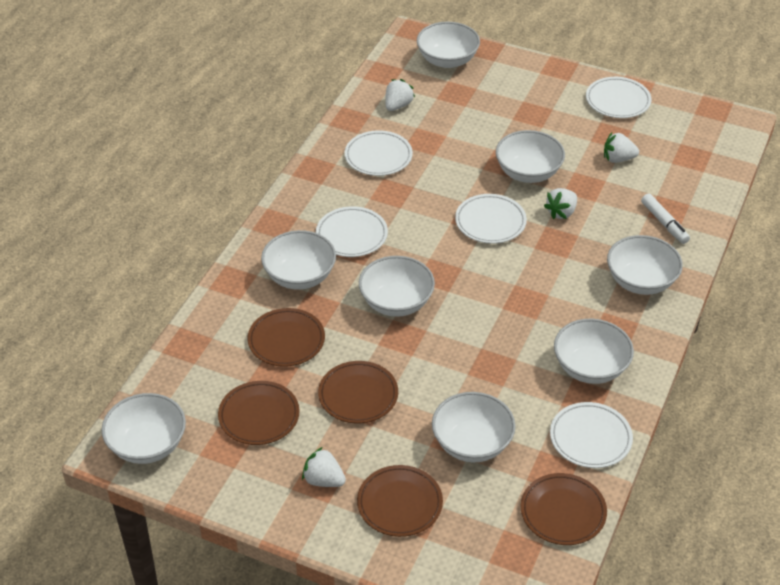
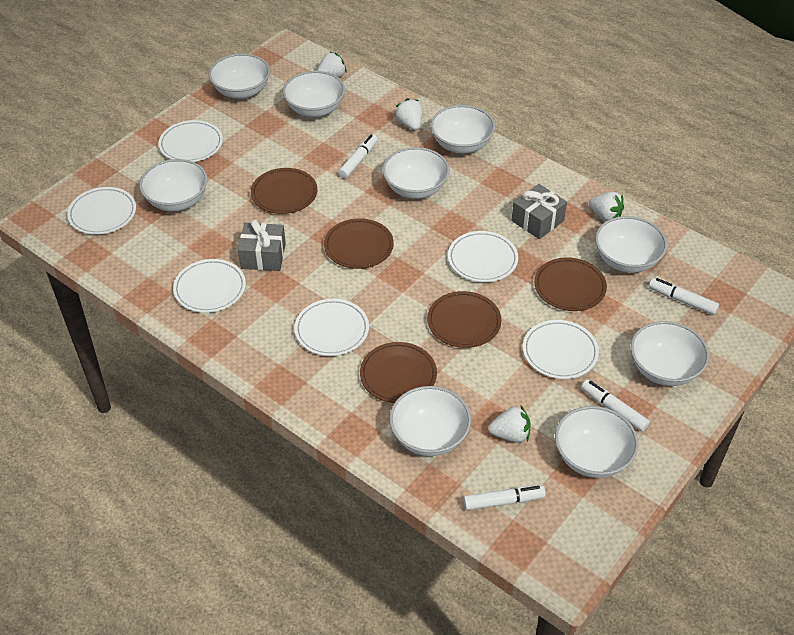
grey gift: none = 0 -> [238,220,286,271] [511,184,567,239] = 2
white bowl: [101,393,186,464] [261,230,336,290] [359,256,435,317] [417,22,480,68] [432,392,515,462] [496,130,565,183] [554,319,634,384] [607,235,683,295] = 8 -> [139,159,208,211] [209,53,270,99] [283,71,345,117] [382,147,449,199] [389,386,471,456] [431,105,495,153] [555,406,638,478] [595,216,667,273] [631,321,709,386] = 9
white marker: [641,193,690,244] = 1 -> [338,134,378,178] [463,485,546,510] [581,379,650,432] [649,278,719,315] = 4
white plate: [316,206,388,257] [345,130,413,176] [455,194,527,244] [550,402,633,468] [586,77,651,118] = 5 -> [67,187,136,235] [159,120,223,162] [173,259,246,313] [295,299,369,356] [448,231,518,282] [523,320,599,379] = 6

